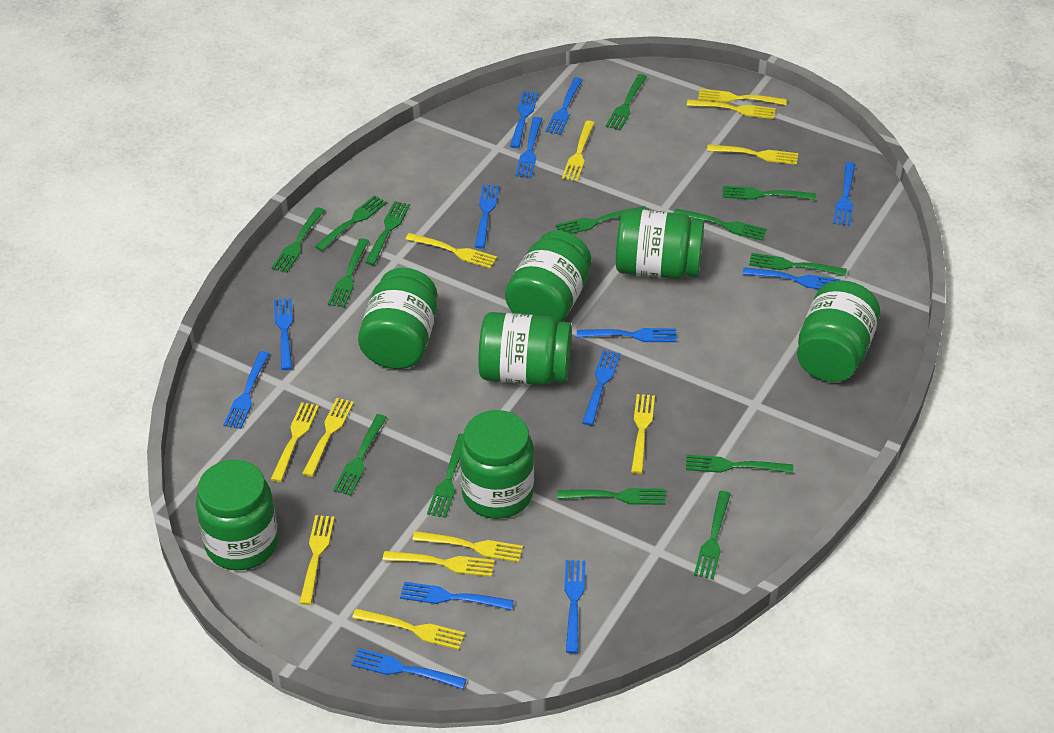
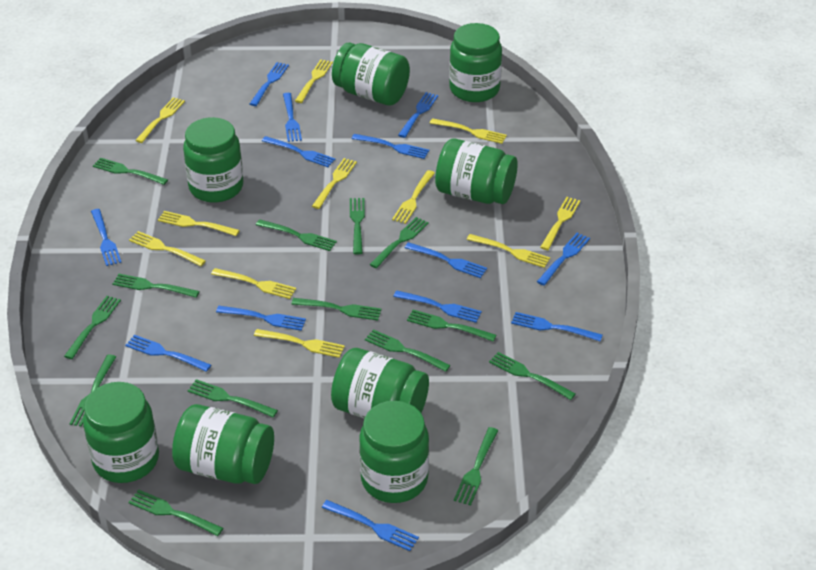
green jar: [196,460,278,570] [358,268,437,369] [460,410,534,519] [478,312,572,385] [505,231,591,323] [616,209,704,279] [797,280,880,382] = 7 -> [83,382,159,483] [172,404,274,484] [183,117,243,202] [331,348,429,418] [332,43,410,106] [359,401,429,503] [435,138,518,204] [449,23,502,102] = 8
yellow fork: [271,402,319,482] [299,515,335,605] [302,398,354,477] [352,608,465,650] [383,551,495,577] [405,233,497,268] [412,531,523,562] [562,121,594,181] [631,394,655,474] [687,100,776,119] [698,89,787,105] [707,144,798,165] = 12 -> [129,231,206,266] [135,97,185,143] [158,211,240,236] [211,268,296,299] [254,329,345,358] [295,59,333,103] [312,158,357,209] [392,170,435,224] [430,118,507,144] [467,234,550,268] [540,197,581,250] = 11

